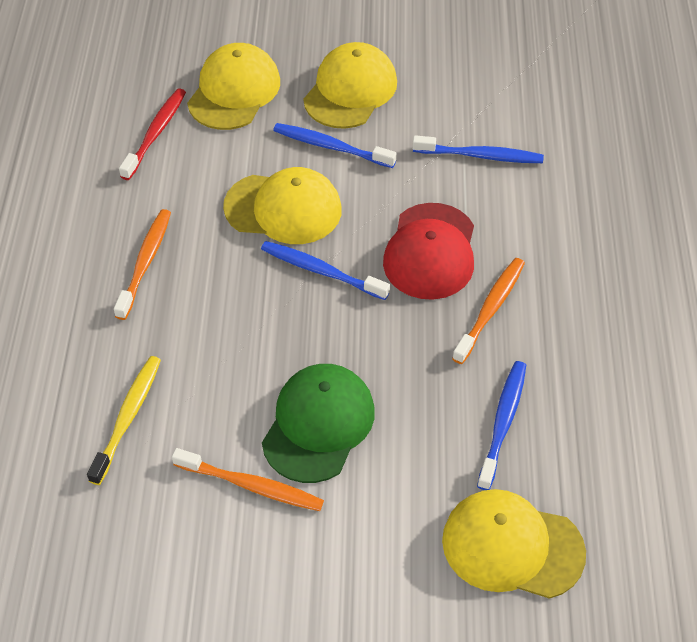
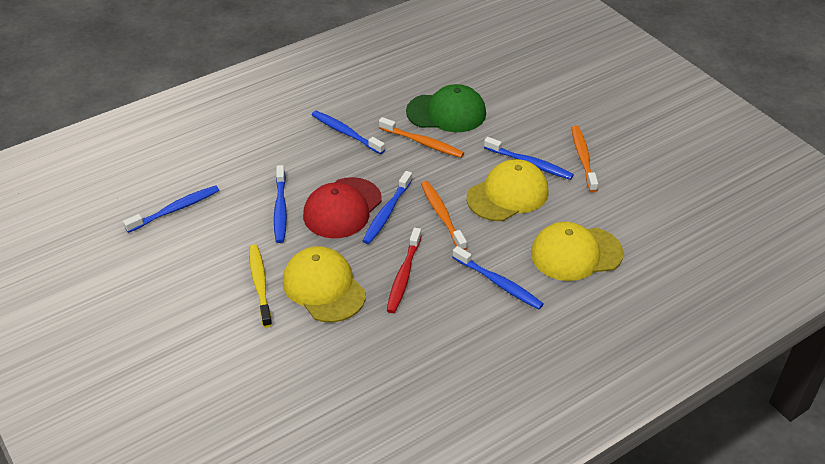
blue toothbrush: [261,241,390,300] [273,123,397,168] [412,135,544,163] [477,361,526,490] = 4 -> [123,185,219,233] [274,165,287,243] [312,111,385,154] [362,171,412,244] [452,246,544,309] [484,137,574,180] = 6
yellow cap: [187,43,280,130] [223,167,342,244] [303,42,397,129] [442,489,586,599] = 4 -> [283,246,366,323] [466,159,549,221] [531,222,623,281] = 3

